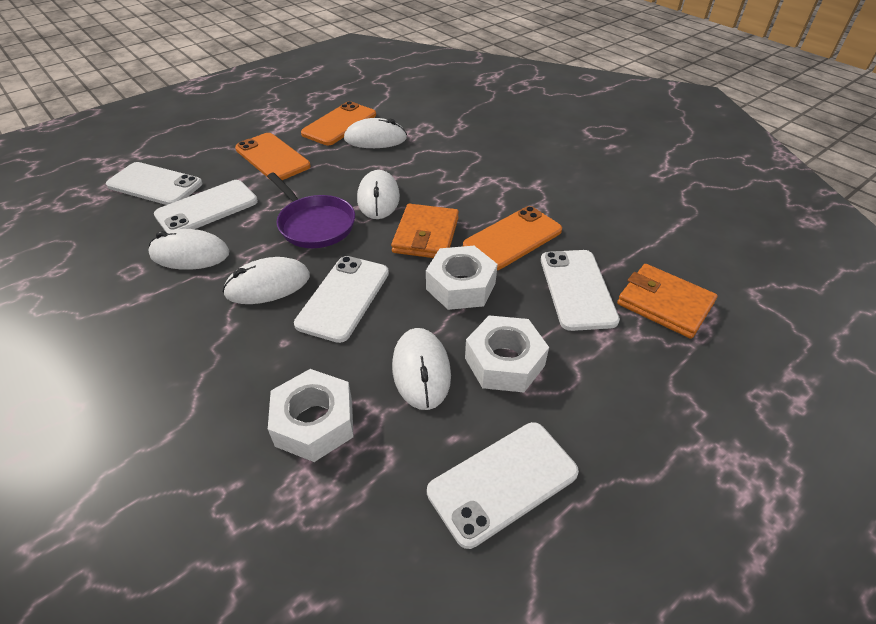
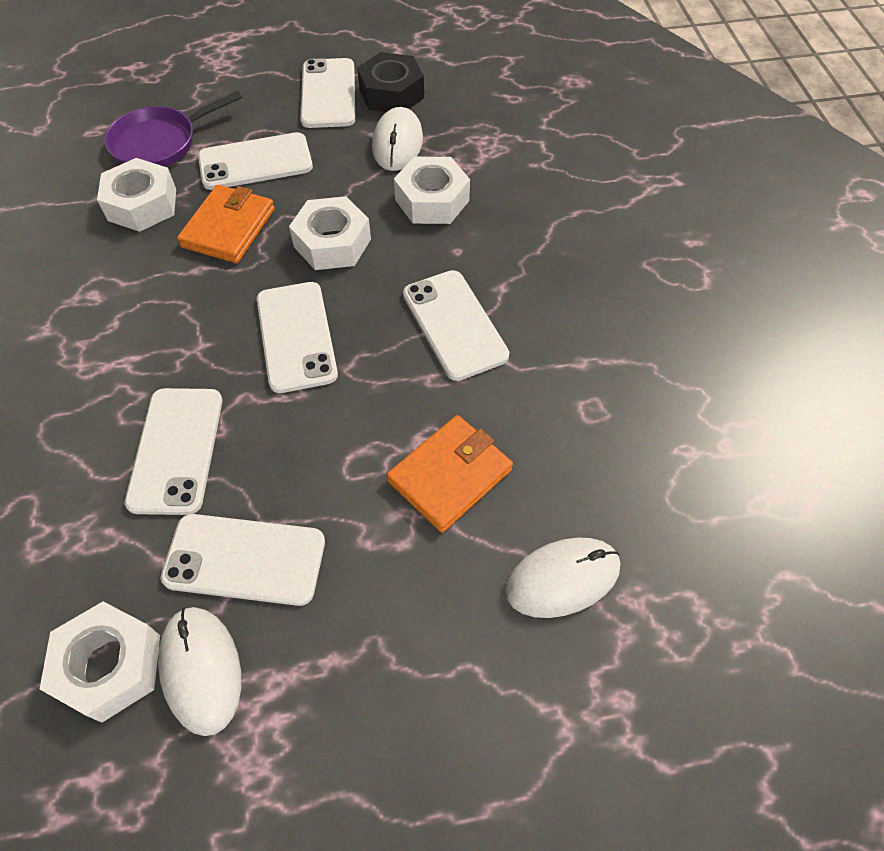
black nut: none = 0 -> [357,52,424,112] = 1
orange phone: [235,133,311,180] [301,101,376,145] [463,206,562,270] = 3 -> none = 0
white mouse: [148,229,230,270] [223,257,310,304] [344,118,407,148] [357,170,400,219] [392,328,451,410] = 5 -> [158,607,241,736] [372,107,423,171] [505,537,620,618] = 3
white nut: [268,369,354,462] [426,246,498,310] [465,315,549,392] = 3 -> [40,601,160,723] [97,158,176,232] [289,196,371,270] [394,157,470,224] = 4
white phone: [106,162,202,205] [154,180,258,232] [294,256,389,343] [427,422,579,549] [541,250,620,331] = 5 -> [125,388,223,515] [161,514,325,606] [198,132,313,190] [257,282,338,393] [300,58,355,128] [403,270,509,381] = 6

